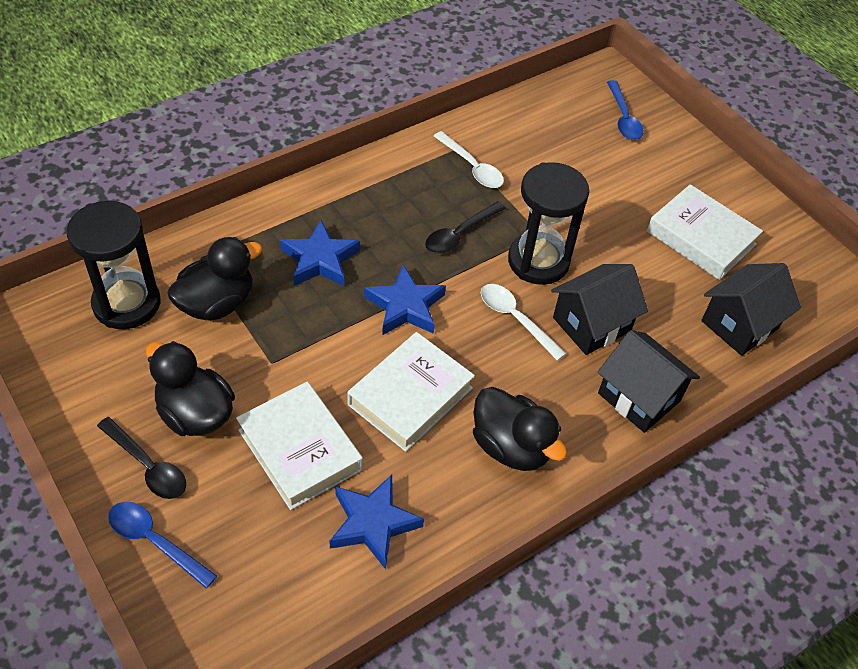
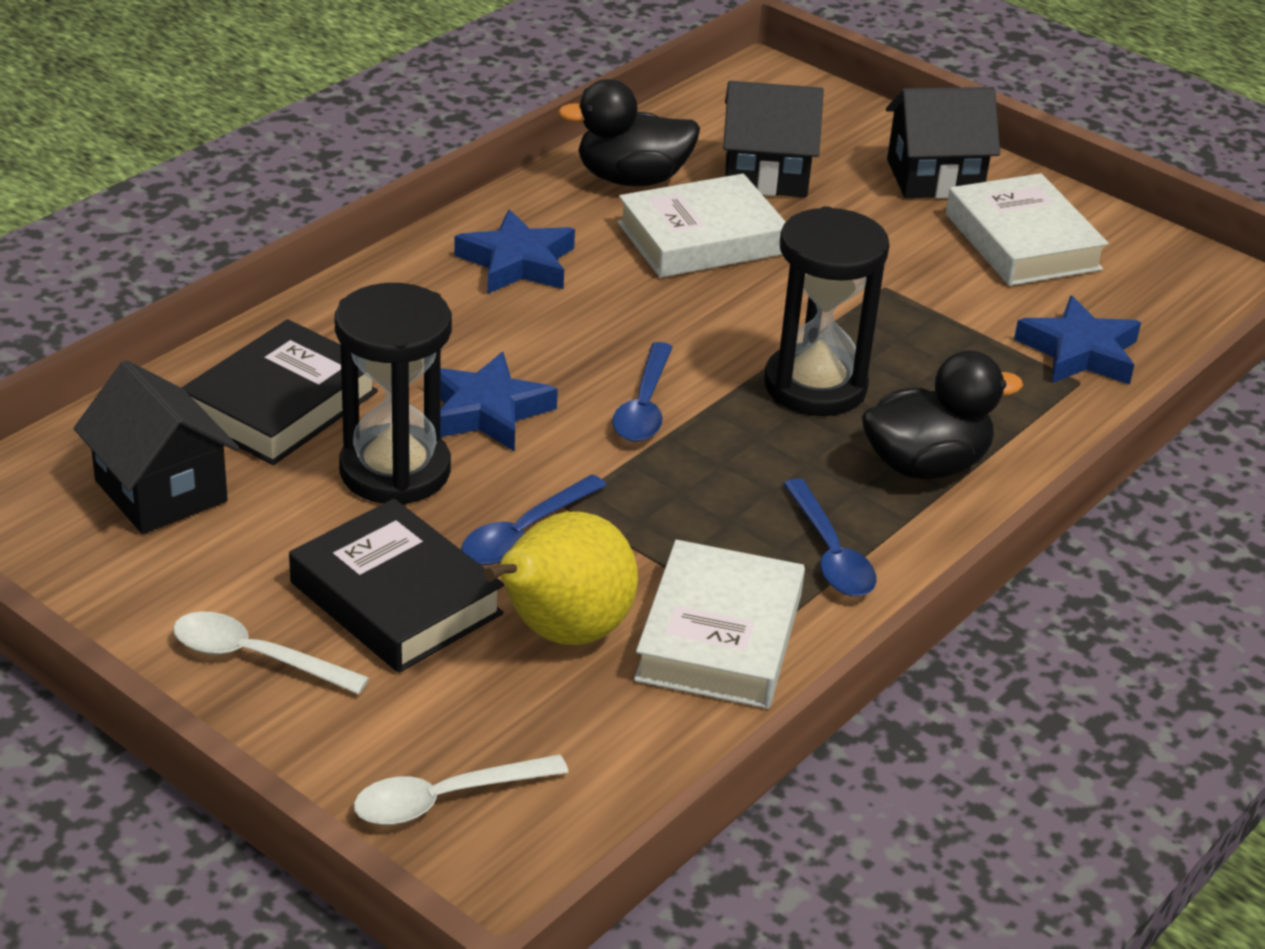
black book: none = 0 -> [181,319,378,465] [289,499,504,673] = 2
black duck: [146,341,235,436] [167,237,262,321] [473,387,567,471] = 3 -> [558,79,700,187] [862,350,1023,479] = 2
black spoon: [97,417,186,499] [425,201,506,254] = 2 -> none = 0
blue spoon: [108,502,217,588] [607,80,644,140] = 2 -> [461,474,607,565] [612,342,673,442] [783,479,877,596] = 3
yellow pear: none = 0 -> [483,512,638,645] = 1

